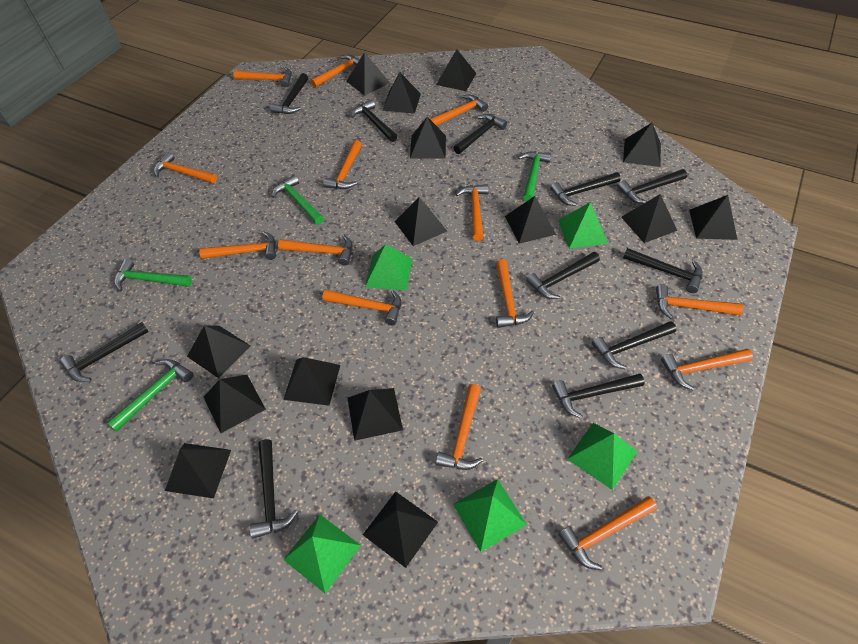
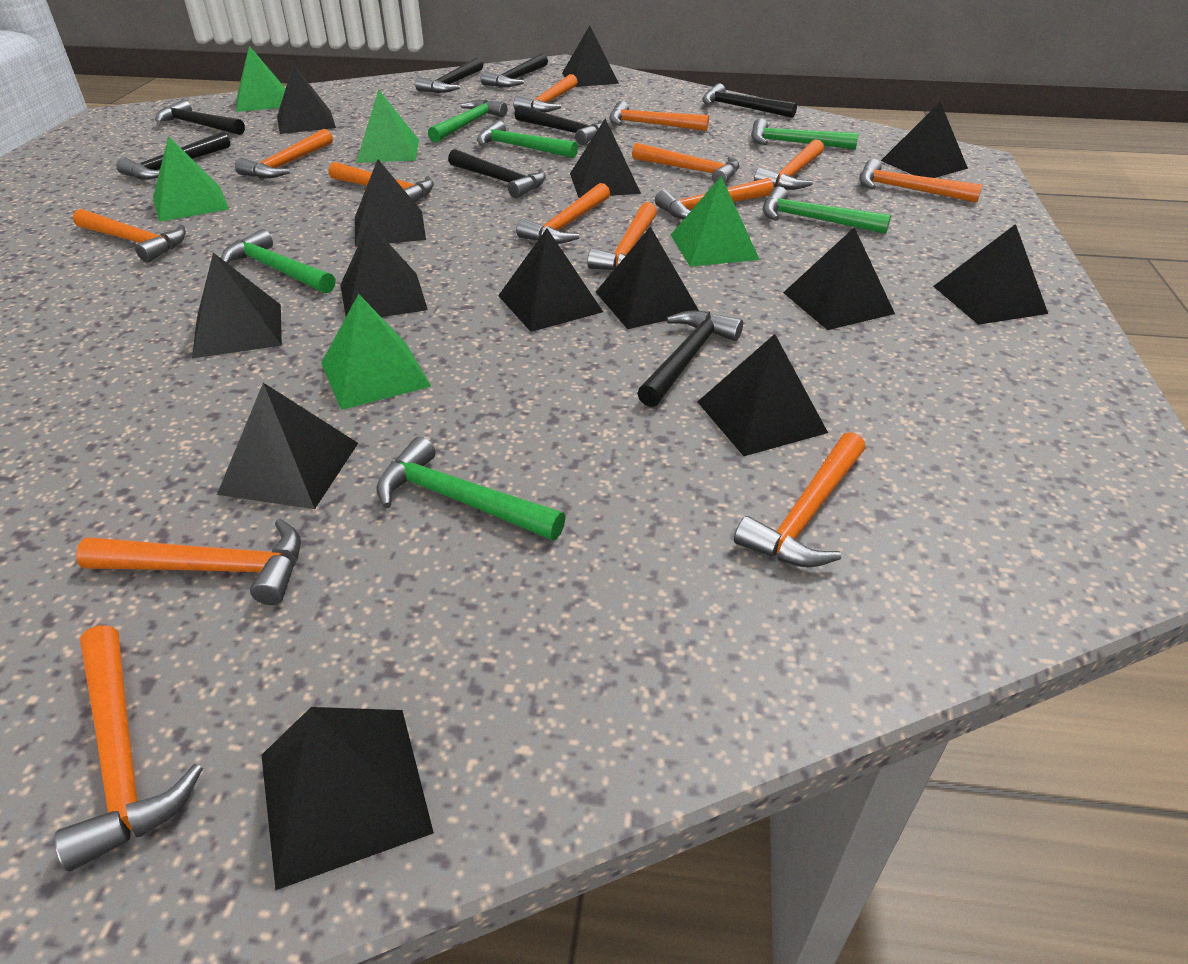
black hammer: [60,322,149,382] [249,439,298,539] [270,73,308,114] [351,99,397,142] [453,114,507,154] [526,252,600,299] [550,172,621,206] [552,374,645,418] [592,321,677,369] [618,169,687,204] [623,248,703,293] = 11 -> [116,132,230,180] [155,100,245,135] [415,58,483,93] [448,149,546,199] [481,53,548,88] [514,105,603,145] [637,311,743,407] [702,83,797,118] = 8
black pyramid: [165,443,231,498] [187,325,251,378] [204,375,266,433] [283,357,340,406] [347,52,390,96] [347,388,403,441] [363,492,438,568] [382,72,421,114] [394,197,447,246] [410,117,446,159] [436,49,476,91] [505,196,556,244] [621,194,677,243] [623,123,661,167] [689,195,738,240] = 15 -> [192,253,282,359] [217,383,358,509] [262,707,434,890] [277,64,336,134] [340,222,428,317] [355,159,426,247] [498,228,603,332] [562,26,619,87] [570,119,641,198] [596,226,699,329] [697,334,828,456] [783,227,895,330] [881,102,968,178] [933,224,1048,325] = 14
green hammer: [107,359,193,432] [114,259,192,291] [272,175,324,225] [518,151,551,202] = 4 -> [221,229,336,294] [376,437,566,540] [428,100,507,143] [477,120,578,158] [751,118,859,149] [763,187,891,234] = 6

